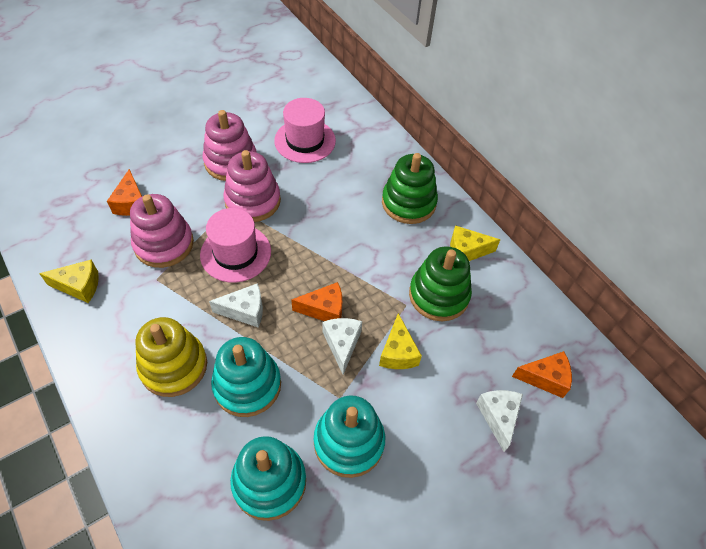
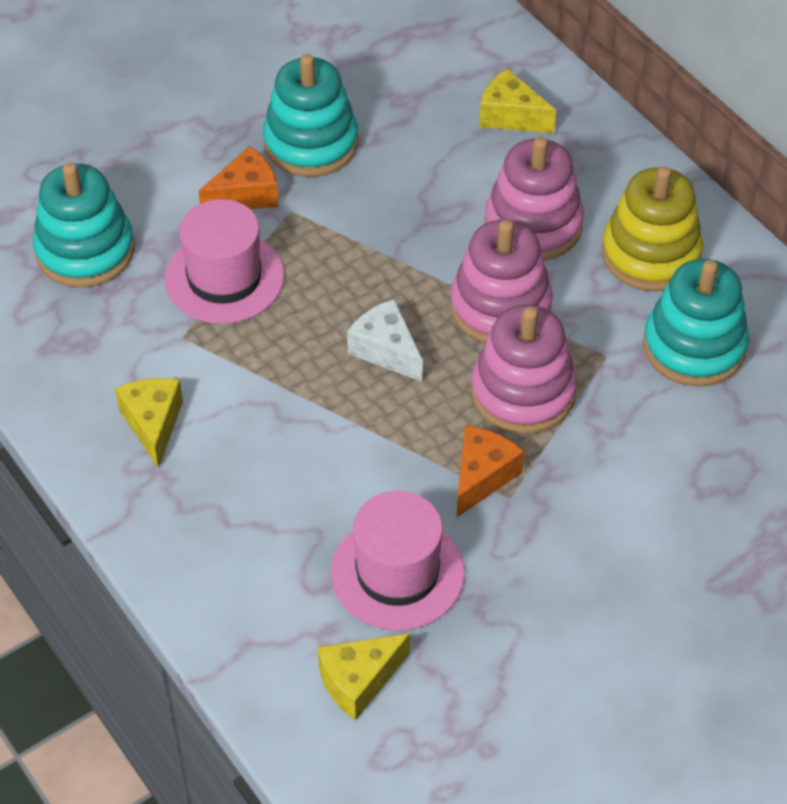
green stacking toy: [382,153,438,224] [409,246,472,321] = 2 -> none = 0
orange cheese: [107,169,142,216] [291,282,342,321] [512,351,572,398] = 3 -> [199,146,279,209] [457,426,524,517] = 2
white cheese: [209,283,263,328] [323,318,362,375] [476,390,523,452] = 3 -> [347,299,423,382] = 1

